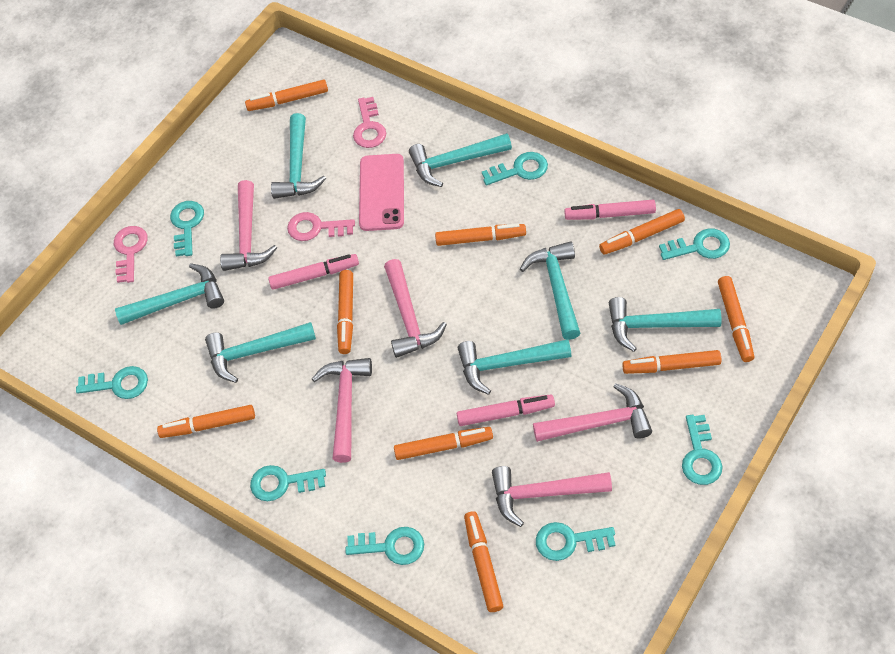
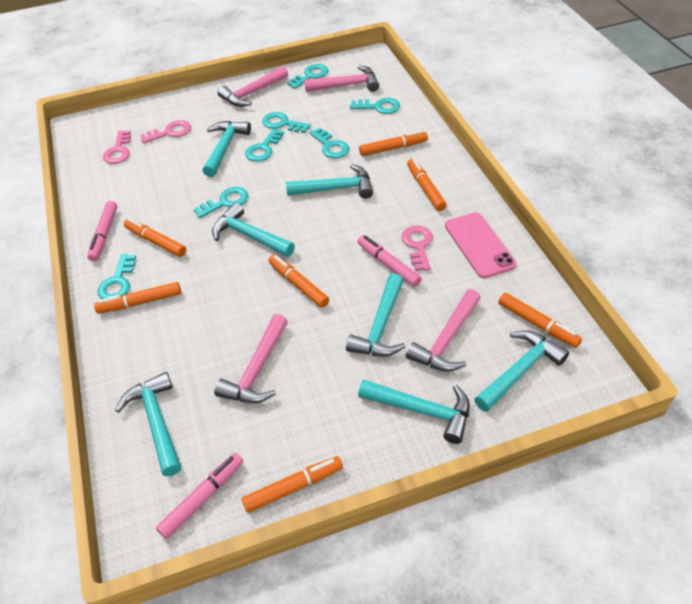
orange marker: [157,405,255,438] [245,79,328,111] [337,270,353,354] [394,427,493,460] [435,224,526,246] [464,511,503,612] [599,209,685,255] [622,350,721,374] [718,276,754,362] = 9 -> [94,282,181,314] [124,218,186,257] [242,456,343,513] [268,254,329,308] [359,130,428,156] [407,159,447,211] [498,293,582,348] = 7
pink hammer: [220,180,277,271] [312,358,372,463] [384,259,447,358] [492,466,612,527] [533,383,652,442] = 5 -> [214,314,288,403] [217,66,288,107] [304,65,379,92] [406,289,481,372] = 4
turquoise key: [76,366,148,399] [170,201,204,257] [250,465,326,501] [345,527,424,565] [482,152,548,185] [536,522,615,561] [659,228,730,260] [682,415,722,485] = 8 -> [98,254,136,299] [194,187,248,218] [245,129,284,162] [262,112,311,133] [287,64,328,89] [309,128,349,159] [350,98,400,114] = 7

